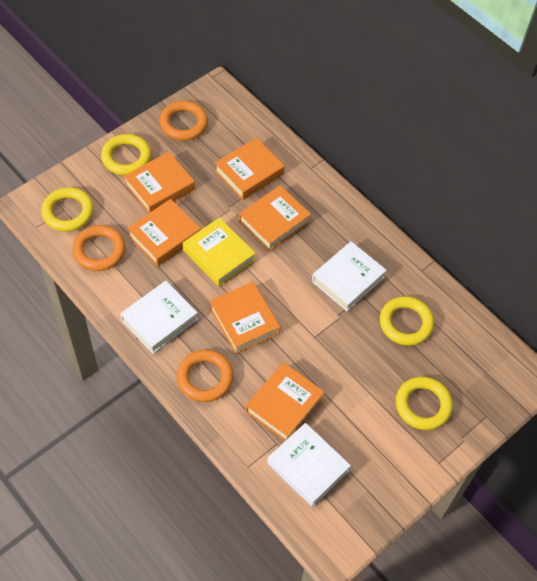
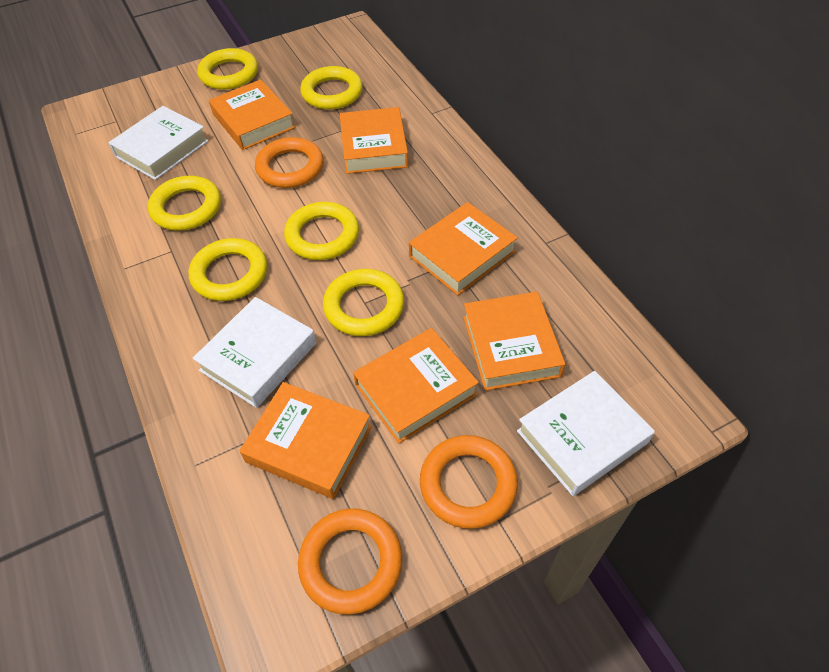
yellow book: [183,217,256,286] = 1 -> none = 0
yellow ring: [41,187,93,232] [101,134,151,175] [380,296,434,346] [396,377,453,430] = 4 -> [148,176,221,231] [189,238,267,301] [197,48,258,90] [284,202,359,260] [300,66,363,109] [323,269,404,336] = 6

